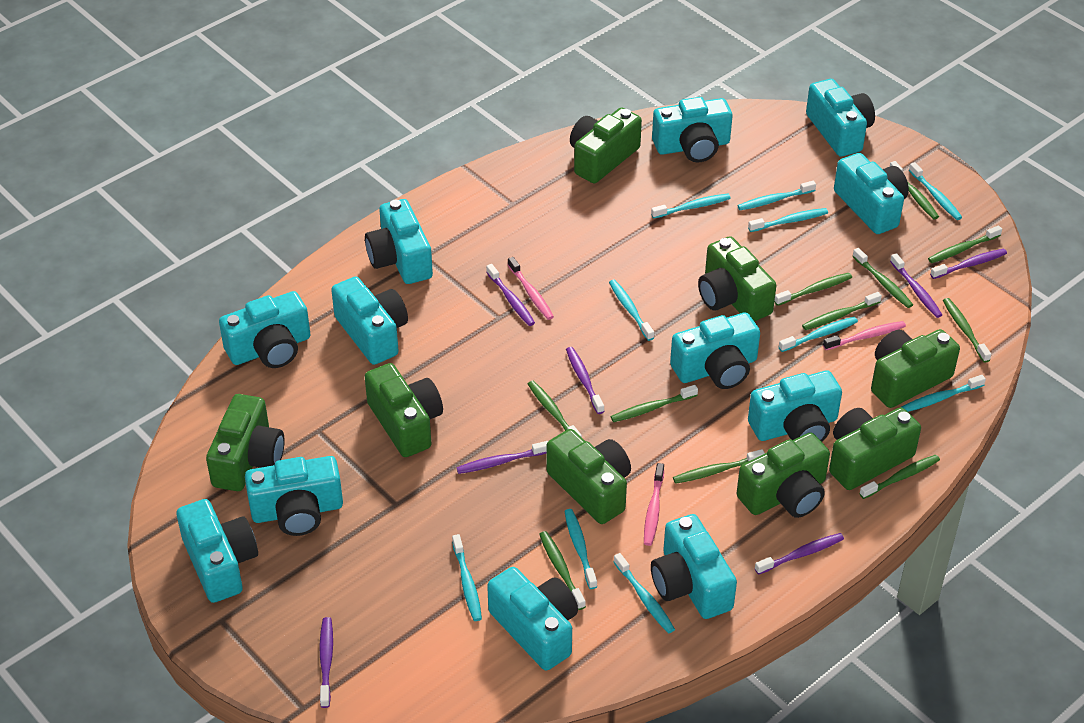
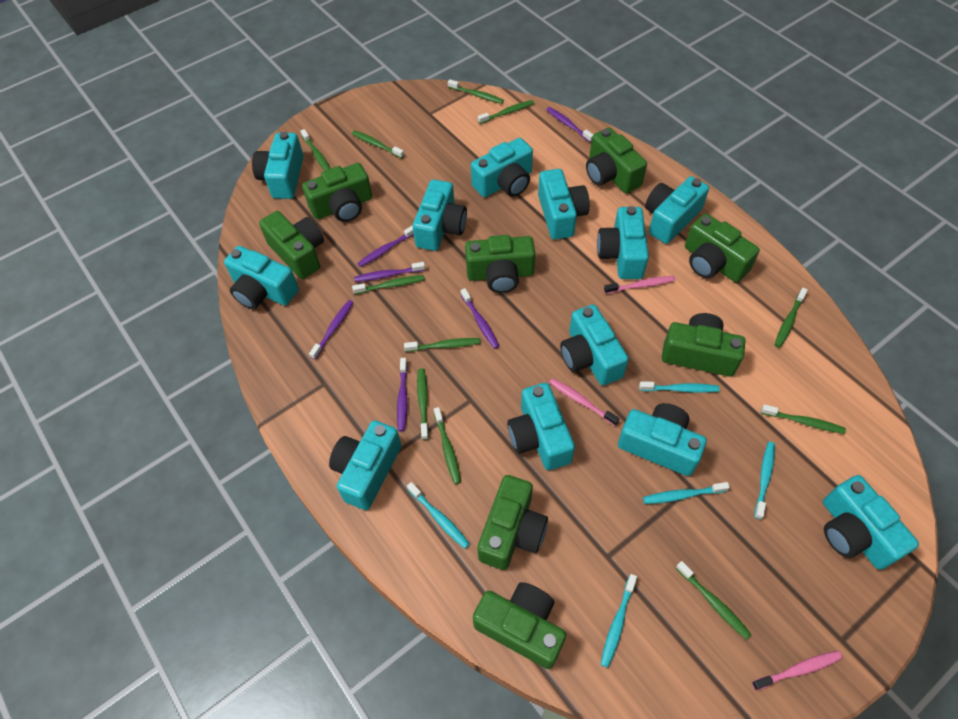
purple toothbrush: [319,617,333,708] [456,441,548,474] [486,264,535,326] [566,347,604,414] [755,533,844,575] [890,253,942,318] [930,249,1007,279] = 7 -> [309,300,354,360] [354,262,425,282] [357,225,414,267] [397,358,408,432] [461,288,499,349] [546,107,593,142] = 6
turquoise toothbrush: [452,534,482,621] [564,509,597,589] [609,280,654,341] [614,553,675,633] [651,194,731,219] [737,181,816,210] [748,208,828,232] [779,317,858,352] [901,375,986,412] [909,162,962,220] = 10 -> [407,482,470,549] [600,574,637,668] [639,381,720,393] [643,482,730,504] [754,442,775,520] = 5

